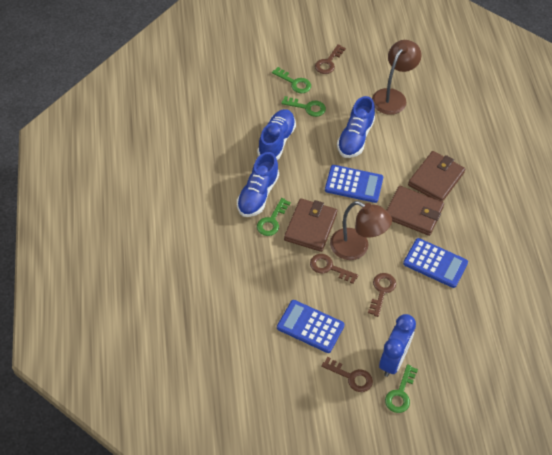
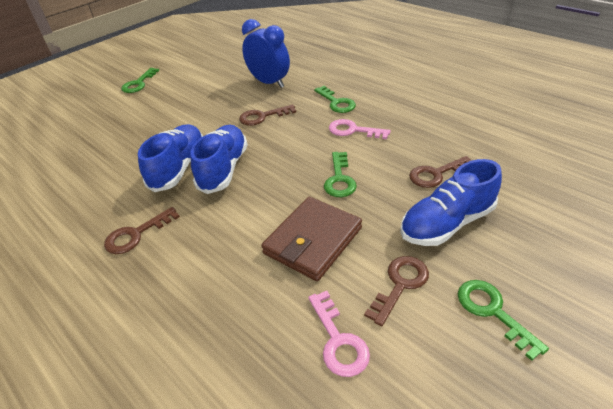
blue calculator: [277,300,345,353] [325,165,383,203] [403,238,468,288] = 3 -> none = 0
brown lamp: [330,201,392,260] [372,40,422,115] = 2 -> none = 0
brown wallet: [284,198,337,252] [386,186,444,236] [408,151,465,202] = 3 -> [261,197,362,281] = 1
pink key: none = 0 -> [308,291,370,377] [329,119,391,139] = 2

